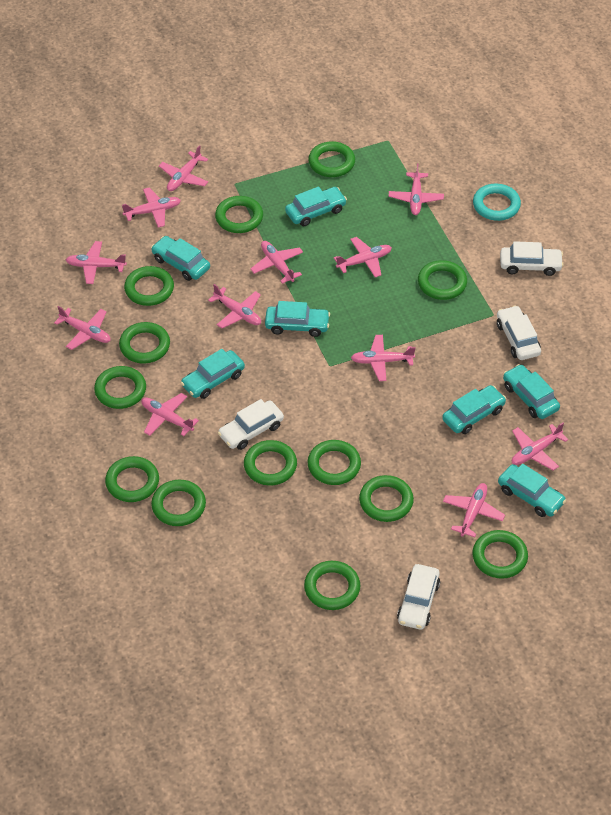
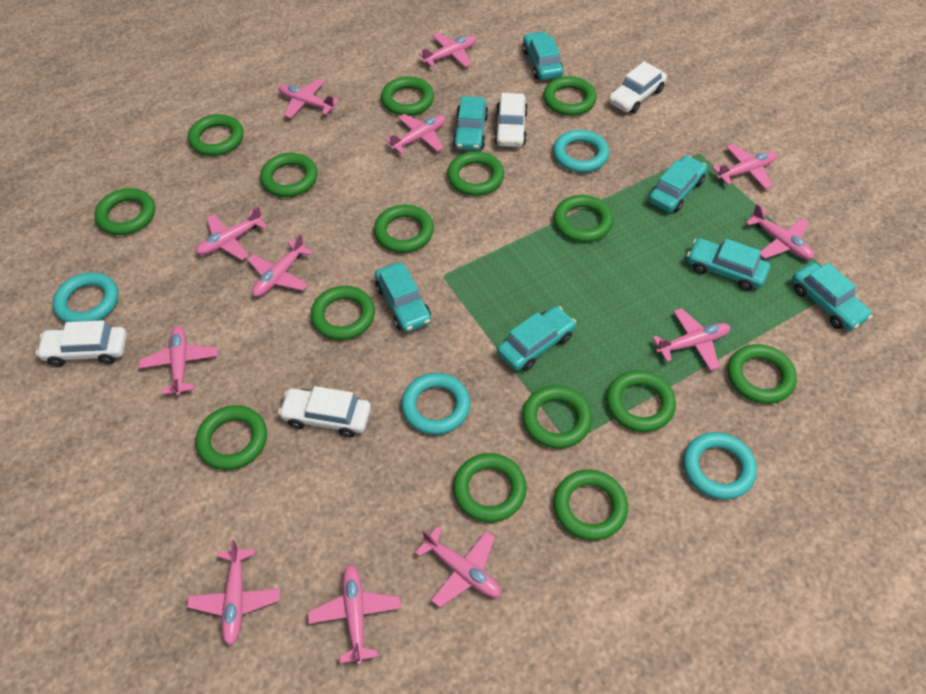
green ring: [94,366,146,409] [105,456,159,502] [119,322,170,363] [124,266,174,306] [151,480,206,526] [215,196,263,233] [244,440,297,486] [304,561,360,610] [307,440,361,485] [308,141,355,177] [359,475,414,522] [418,260,467,300] [473,530,528,579] = 13 -> [95,188,155,235] [188,114,244,156] [196,405,267,470] [260,153,317,197] [311,286,375,340] [374,205,434,253] [381,76,434,116] [447,151,504,196] [453,453,527,522] [522,385,592,449] [543,76,597,116] [553,195,613,242] [553,470,628,540] [606,370,676,432] [727,344,797,404] = 15
turquoise ring: [473,184,521,221] = 1 -> [53,272,118,323] [401,373,470,435] [553,130,609,173] [683,432,757,500] = 4

